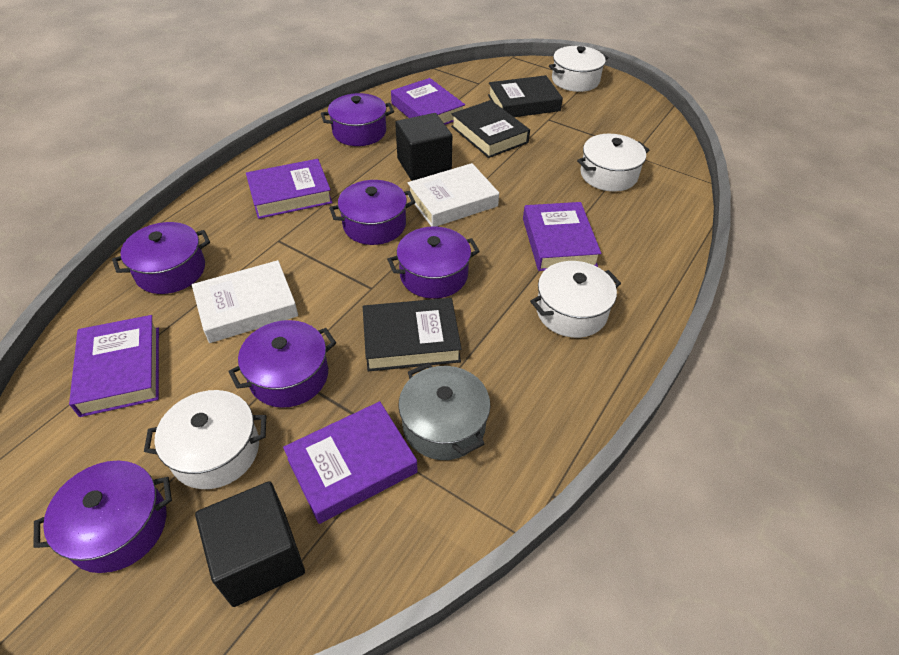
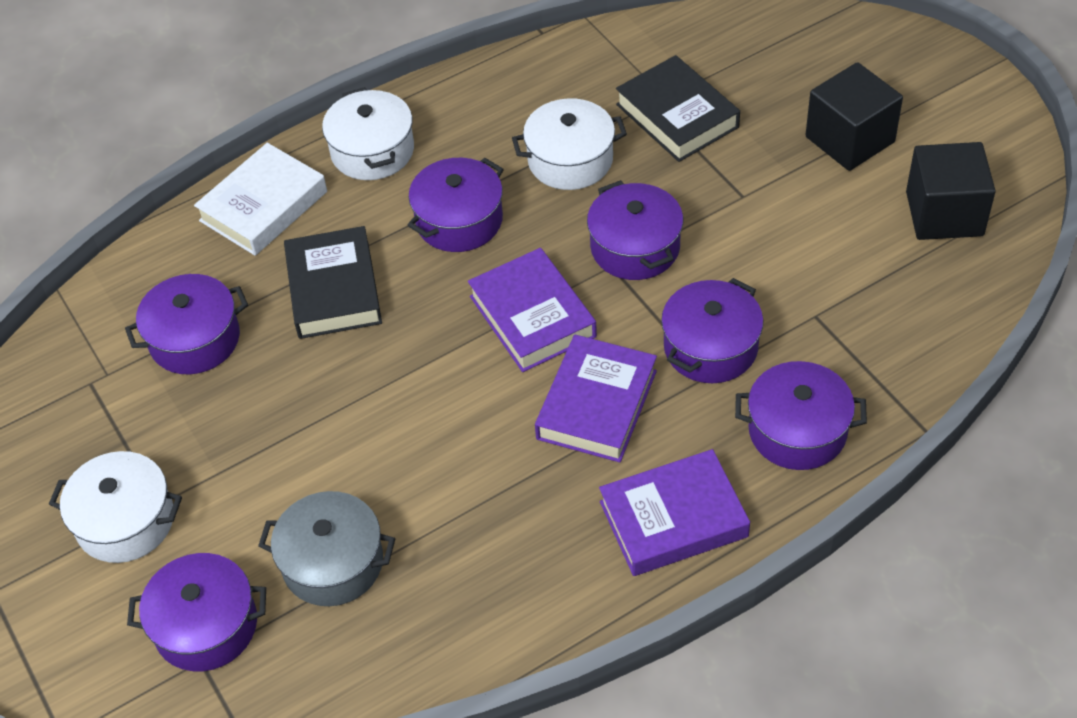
black book: [363,298,462,372] [451,100,530,158] [488,75,563,117] = 3 -> [284,226,382,339] [616,55,740,162] = 2
purple book: [69,315,159,417] [246,159,333,219] [283,401,418,524] [391,78,465,125] [523,202,601,271] = 5 -> [468,248,597,372] [535,334,657,463] [599,449,750,576] = 3
white book: [192,260,298,343] [407,163,499,227] = 2 -> [194,143,327,256] = 1
white pot: [144,390,266,489] [530,261,621,338] [549,46,608,92] [577,134,649,192] = 4 -> [49,451,182,563] [322,87,414,180] [512,98,627,190] = 3

